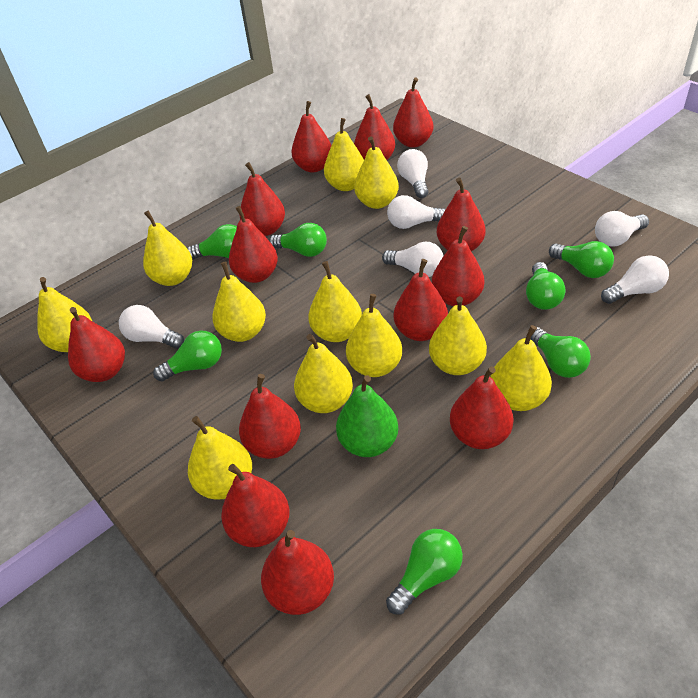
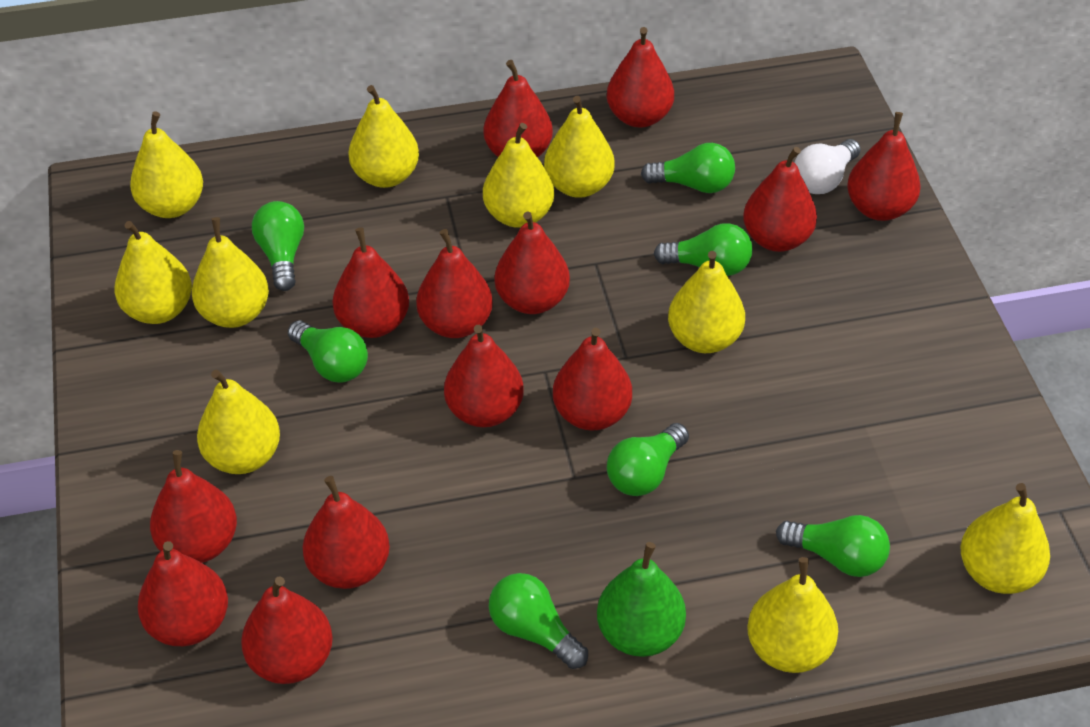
white light bulb: [119,305,184,349] [382,242,443,277] [387,195,446,229] [397,149,428,198] [595,211,649,247] [601,255,669,304] = 6 -> [794,139,861,194] = 1
yellow pear: [37,277,92,352] [143,210,192,286] [188,416,252,499] [212,261,266,342] [294,334,353,413] [308,261,362,342] [324,118,364,191] [346,294,402,377] [354,136,399,209] [429,296,487,375] [490,325,552,411] = 11 -> [115,221,192,324] [130,111,203,218] [192,217,269,328] [197,370,280,474] [348,85,419,188] [483,123,554,228] [544,96,615,198] [668,251,745,353] [747,557,838,673] [960,483,1050,594] = 10

